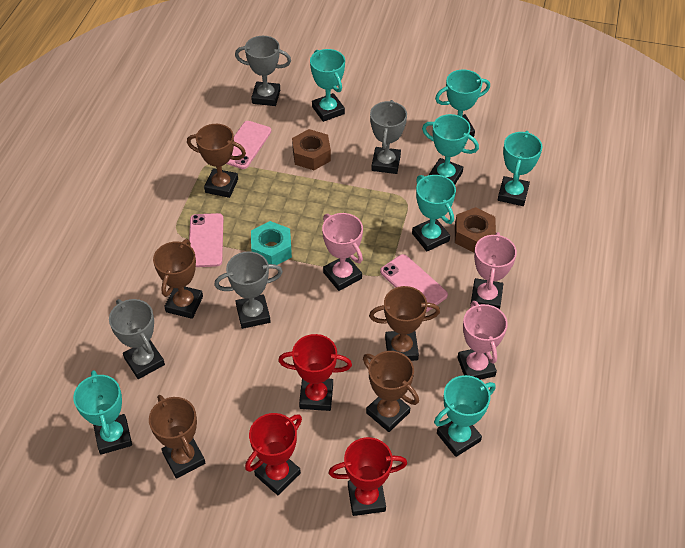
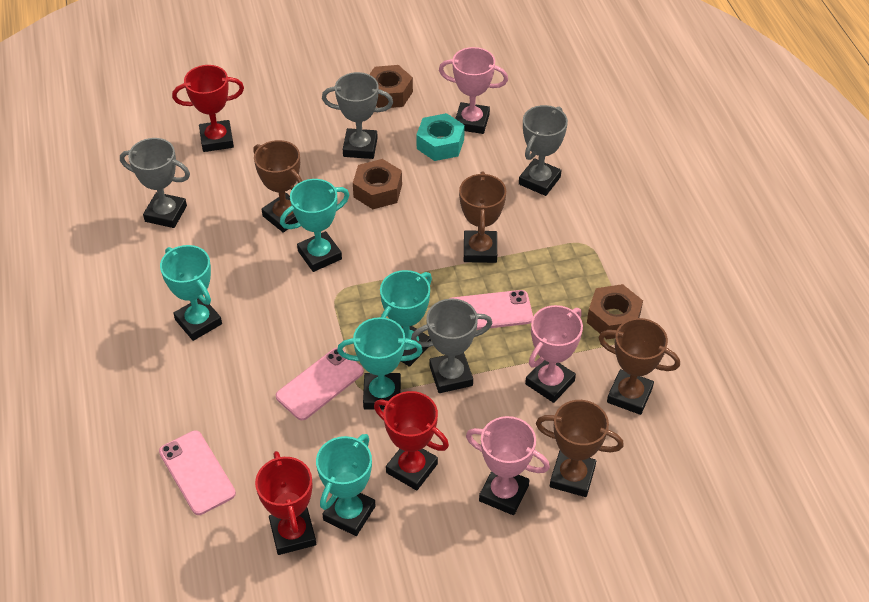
brown nut: [292,129,331,170] [455,207,496,252] = 2 -> [353,159,402,209] [369,65,413,108] [587,284,643,339] = 3
brown trophy: [149,395,205,479] [153,239,203,319] [187,124,246,198] [363,351,419,432] [369,286,440,361] = 5 -> [253,140,302,233] [459,172,506,263] [536,400,624,497] [599,318,680,415] = 4
turquoise trophy: [73,370,132,455] [310,49,345,122] [412,175,456,251] [422,114,479,184] [434,375,496,457] [435,69,490,137] [498,131,542,206] = 7 -> [160,245,222,341] [280,179,349,272] [316,434,375,536] [337,317,423,409] [380,270,432,367] = 5

